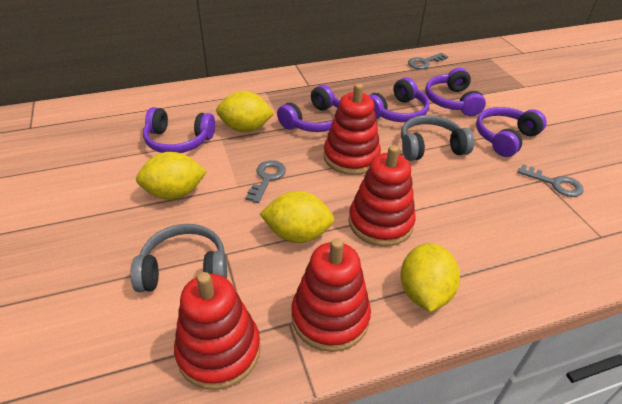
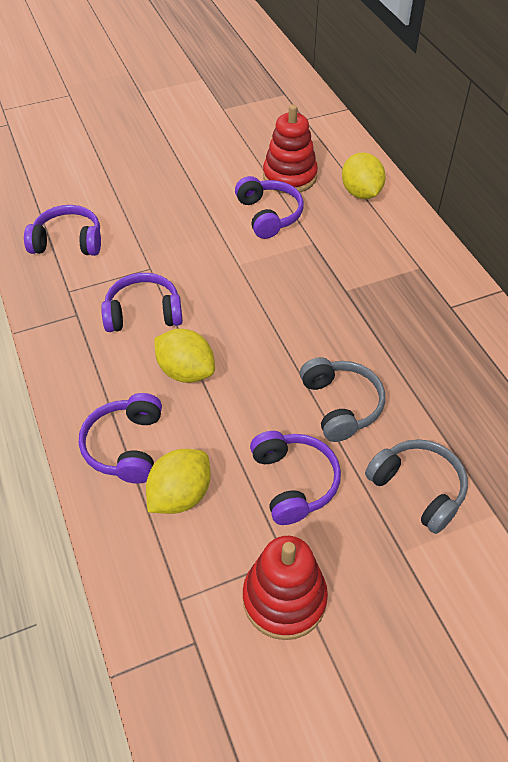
grey key: [246,160,286,203] [408,53,448,69] [517,164,584,197] = 3 -> none = 0
red stacking toy: [174,272,261,390] [291,238,371,352] [323,83,381,175] [348,145,416,247] = 4 -> [243,536,328,640] [263,104,318,193] = 2
yellow lemon: [136,152,207,200] [216,91,275,132] [260,191,334,243] [400,243,460,312] = 4 -> [146,449,211,514] [154,329,215,383] [342,153,386,199] = 3

